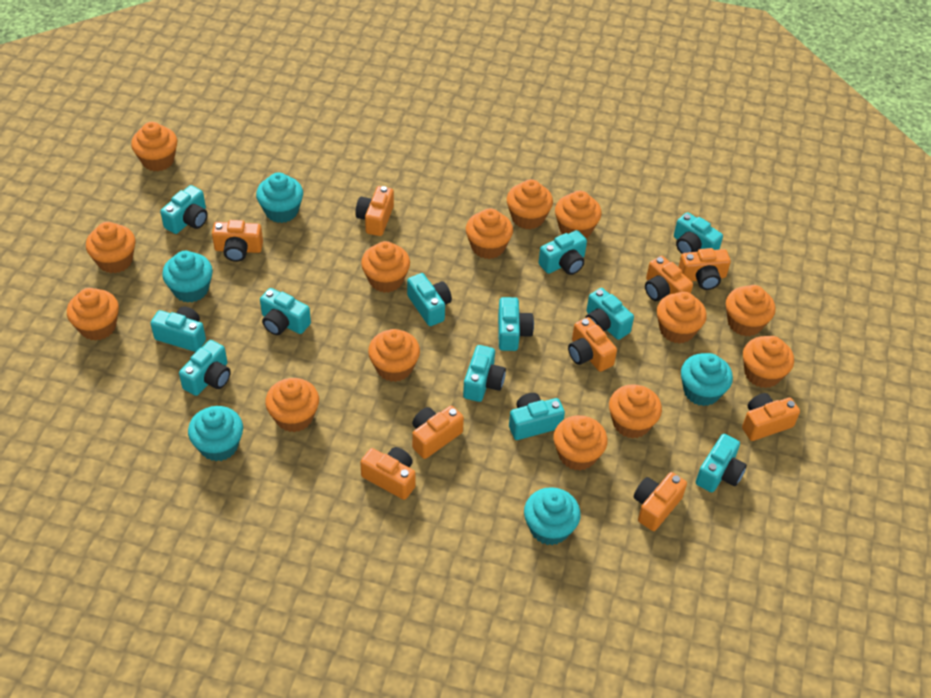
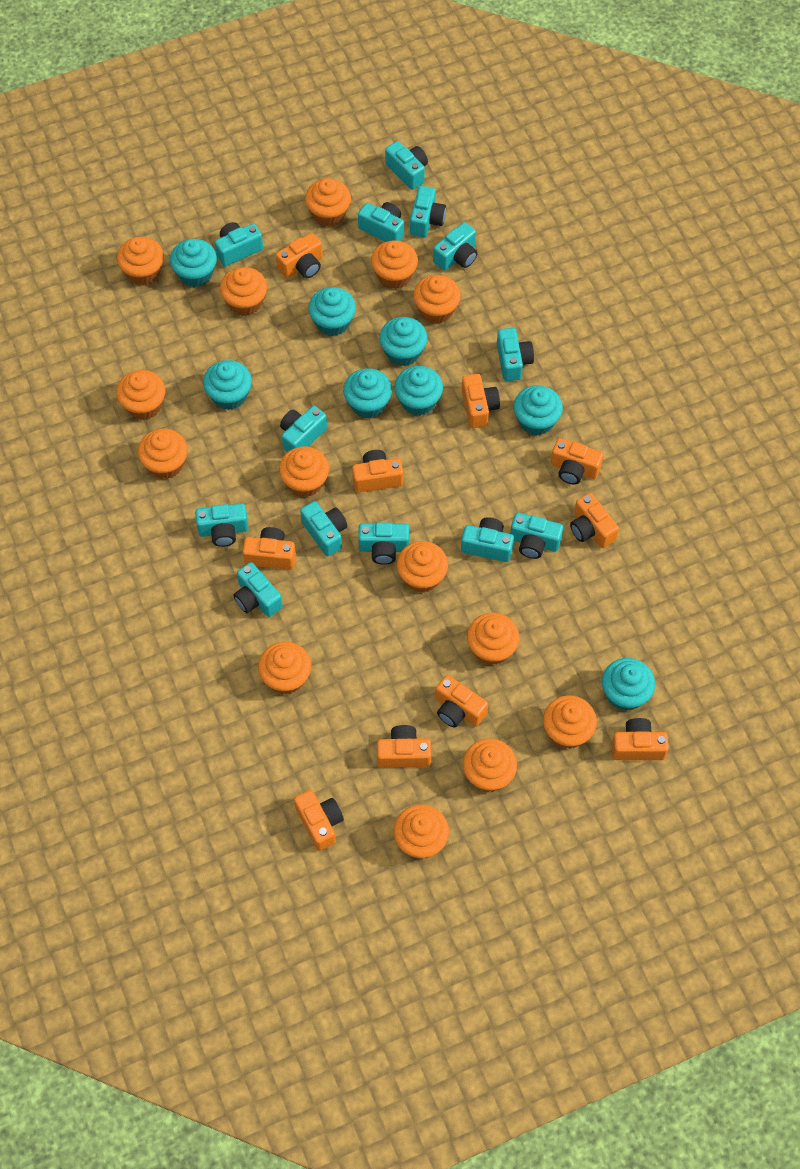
orange camera: [212,220,263,262] [355,186,394,236] [360,447,416,500] [412,405,464,459] [568,317,617,372] [634,472,687,531] [645,256,693,301] [678,248,731,290] [742,393,800,441] = 9 -> [242,527,296,570] [276,233,323,278] [294,790,344,851] [352,450,403,493] [377,725,431,768] [435,675,488,728] [462,374,500,428] [551,438,603,485] [570,493,619,548] [611,718,669,760] = 10
turquoise camera: [150,306,206,352] [160,185,208,234] [179,340,231,396] [260,288,311,335] [407,273,452,326] [463,345,506,402] [498,297,534,351] [509,393,565,440] [538,230,587,275] [585,288,634,340] [674,212,723,254] [696,434,747,492] = 12 -> [195,503,248,547] [215,222,263,266] [233,562,283,617] [280,406,327,452] [300,501,347,556] [358,202,404,242] [358,522,409,565] [385,141,428,190] [410,186,446,237] [433,222,478,271] [461,517,514,562] [497,328,534,381] [510,513,563,559] = 13
turquoise cupcake: [162,251,213,303] [188,406,243,461] [256,172,303,223] [524,487,581,545] [681,353,733,406] = 5 -> [170,239,217,287] [203,360,252,410] [308,287,356,336] [343,368,392,418] [379,317,428,366] [394,366,443,416] [514,385,563,436] [602,658,655,711] = 8

